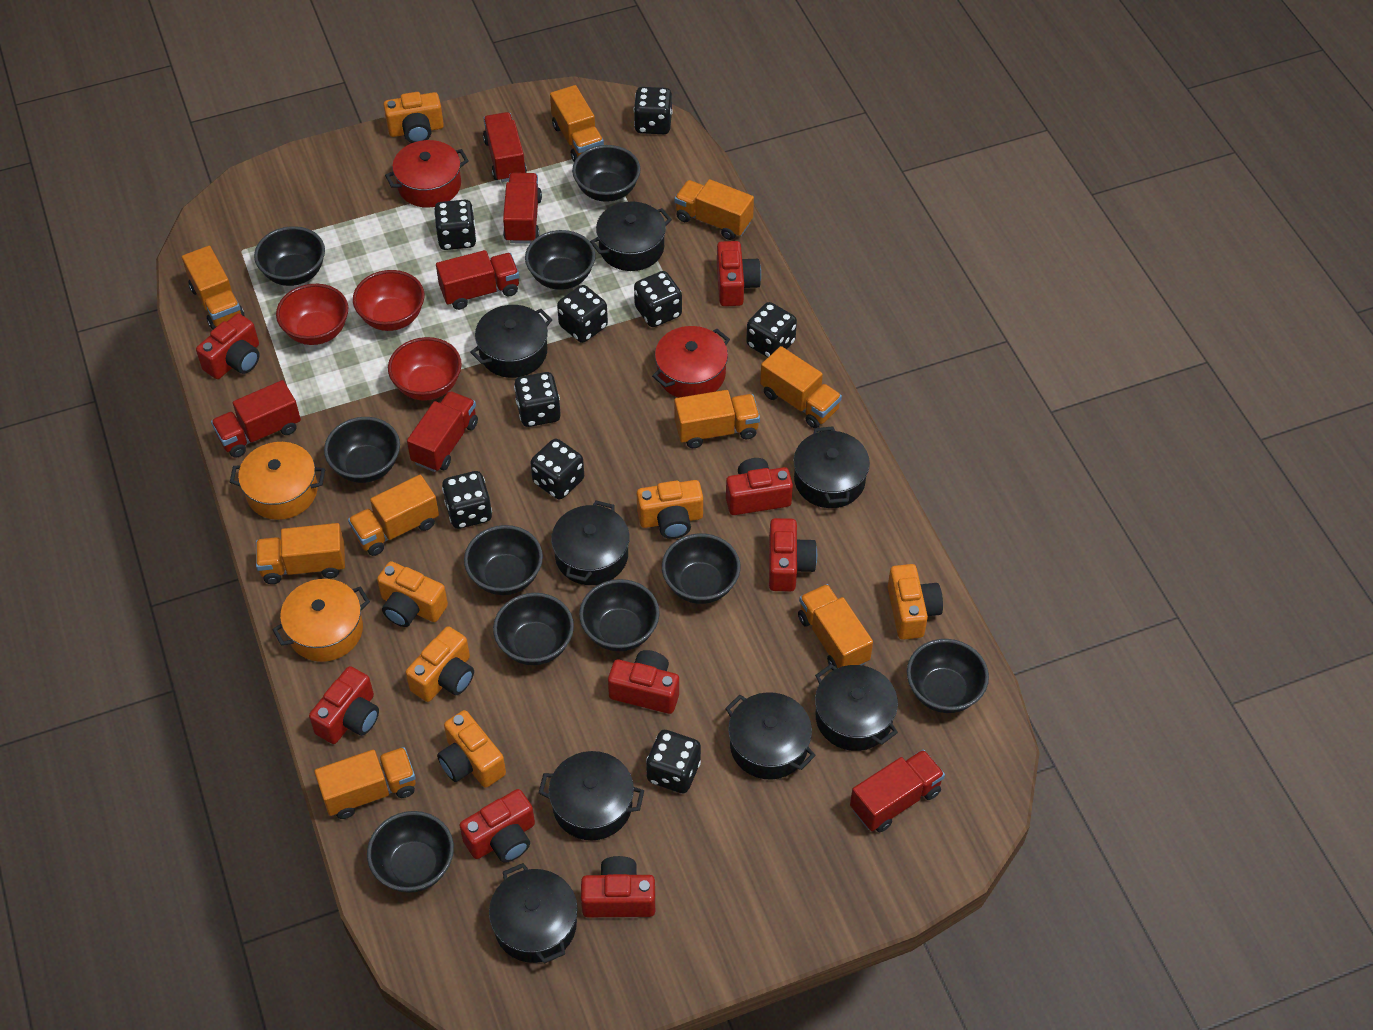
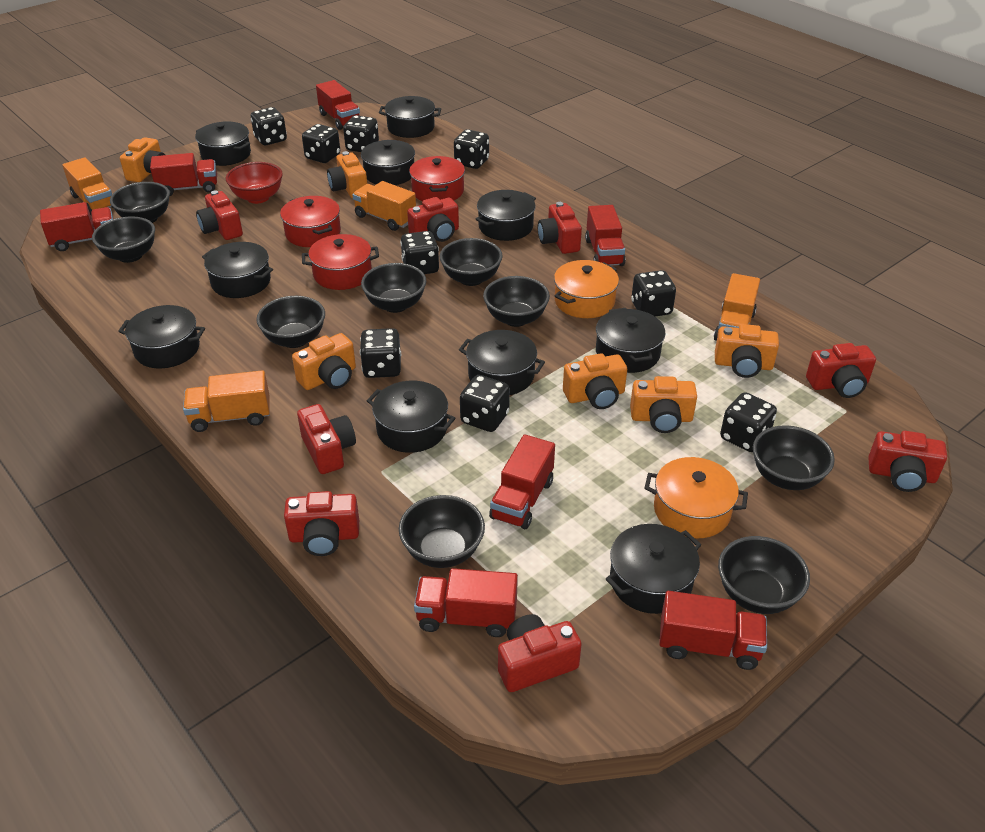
black bowl: [254,226,325,286] [324,417,400,483] [367,811,454,893] [464,525,543,595] [493,593,574,665] [525,230,596,290] [572,145,641,202] [579,579,660,651] [662,533,740,604] [907,639,989,713] = 10 -> [92,216,155,263] [110,182,170,223] [256,296,325,348] [361,263,426,313] [399,495,485,568] [440,238,502,286] [483,276,550,327] [718,536,810,614] [753,425,835,490] = 9
black pot: [471,305,552,378] [489,863,578,964] [539,751,644,840] [551,501,630,585] [590,201,672,271] [725,692,816,780] [793,426,870,508] [815,664,898,751] = 8 -> [118,305,205,369] [195,121,251,166] [202,242,273,298] [361,140,415,185] [367,381,455,453] [379,96,441,138] [459,330,545,395] [476,190,536,241] [596,308,666,373] [606,524,701,614] = 10
orange truck: [182,246,245,330] [256,523,345,584] [314,747,416,819] [348,475,439,556] [550,85,604,162] [674,179,754,240] [674,390,760,448] [760,346,842,428] [798,584,873,670] = 9 -> [63,157,113,215] [183,370,270,432] [352,181,416,231] [714,273,760,341] = 4
red bowl: [276,284,348,345] [353,270,424,331] [388,337,462,401] = 3 -> [226,162,283,204] = 1
red pot: [385,140,469,208] [652,326,730,398] = 2 -> [280,196,341,247] [302,234,379,290] [409,156,465,201] = 3
red truck: [211,380,301,458] [407,391,478,472] [436,250,519,310] [483,112,527,182] [503,173,542,243] [850,749,945,832] = 6 -> [40,202,113,251] [150,153,217,196] [316,80,360,130] [414,568,518,637] [489,434,555,529] [585,205,626,266] [659,591,767,670] = 7

